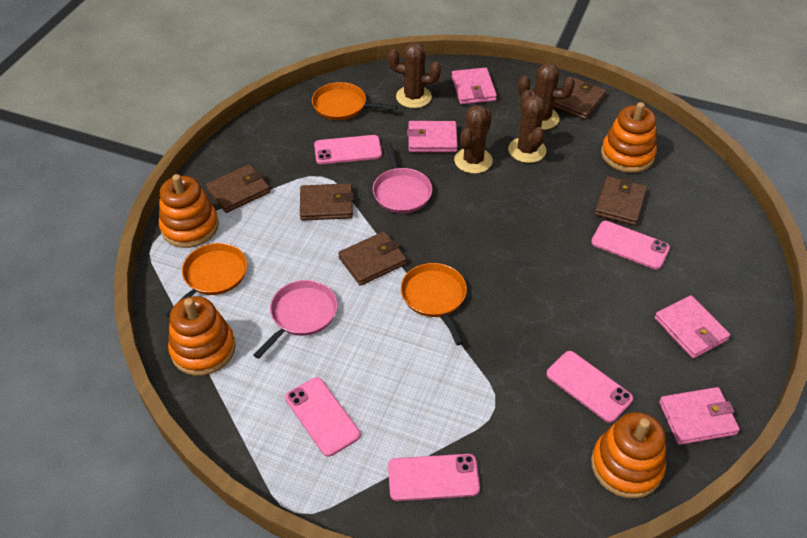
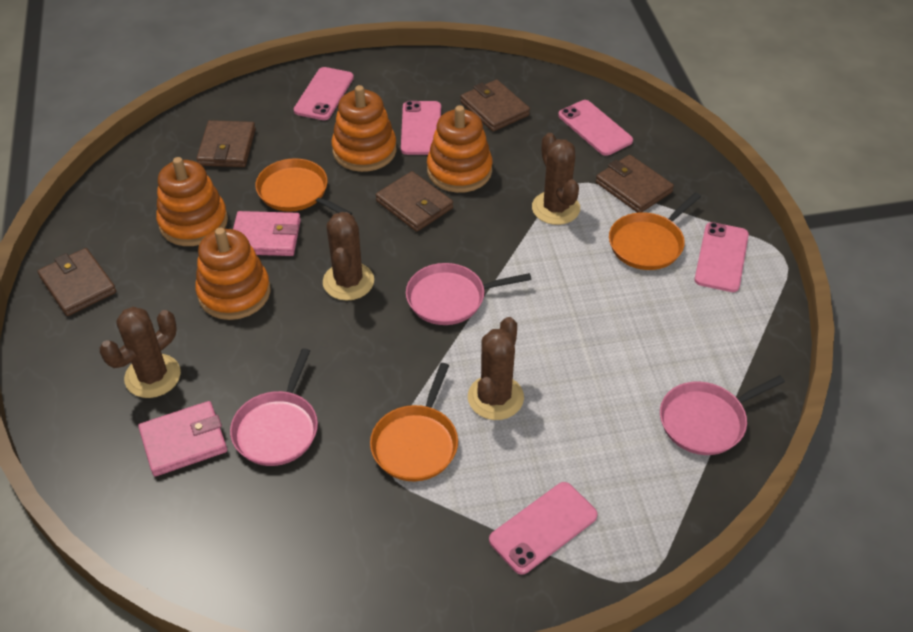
pink pan: [253,280,337,359] [373,141,432,213] = 2 -> [230,348,318,466] [406,263,532,325] [660,375,785,455] = 3
pink wallet: [407,121,458,152] [452,68,497,104] [655,295,730,359] [659,387,740,445] = 4 -> [138,401,227,476] [233,211,301,256] = 2

